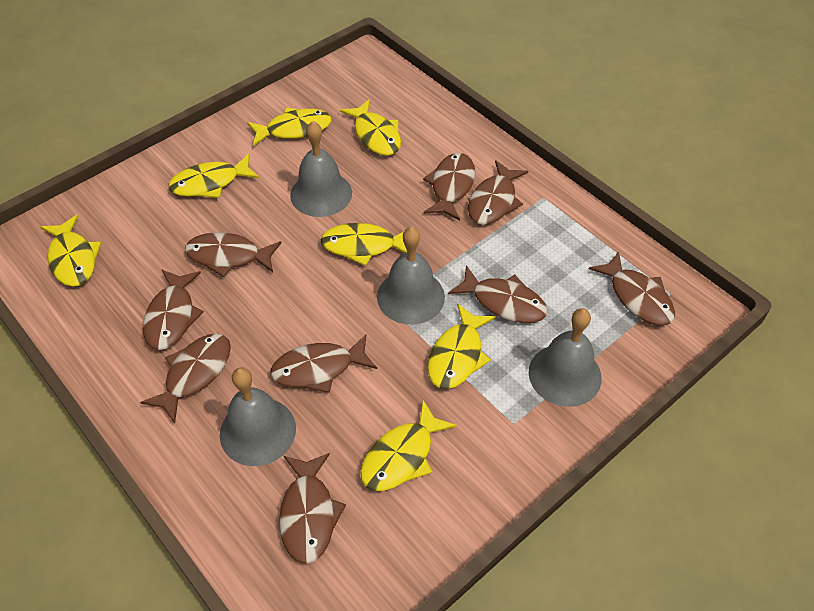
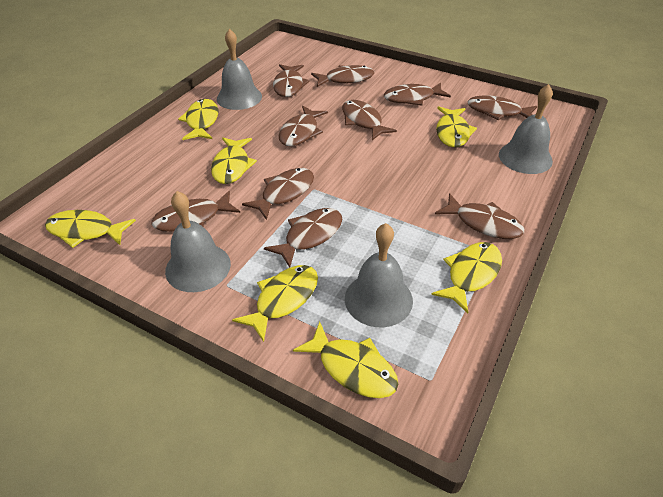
brown fish: [140,334,231,423] [143,270,204,350] [185,232,281,277] [270,334,377,393] [279,453,346,564] [423,153,475,220] [448,265,548,323] [468,160,528,225] [589,251,675,326] = 9 -> [151,191,240,232] [242,168,314,220] [264,208,342,268] [273,64,310,97] [279,106,328,146] [311,65,374,87] [342,100,397,140] [384,82,451,106] [435,193,524,239] [468,95,537,120] = 10

